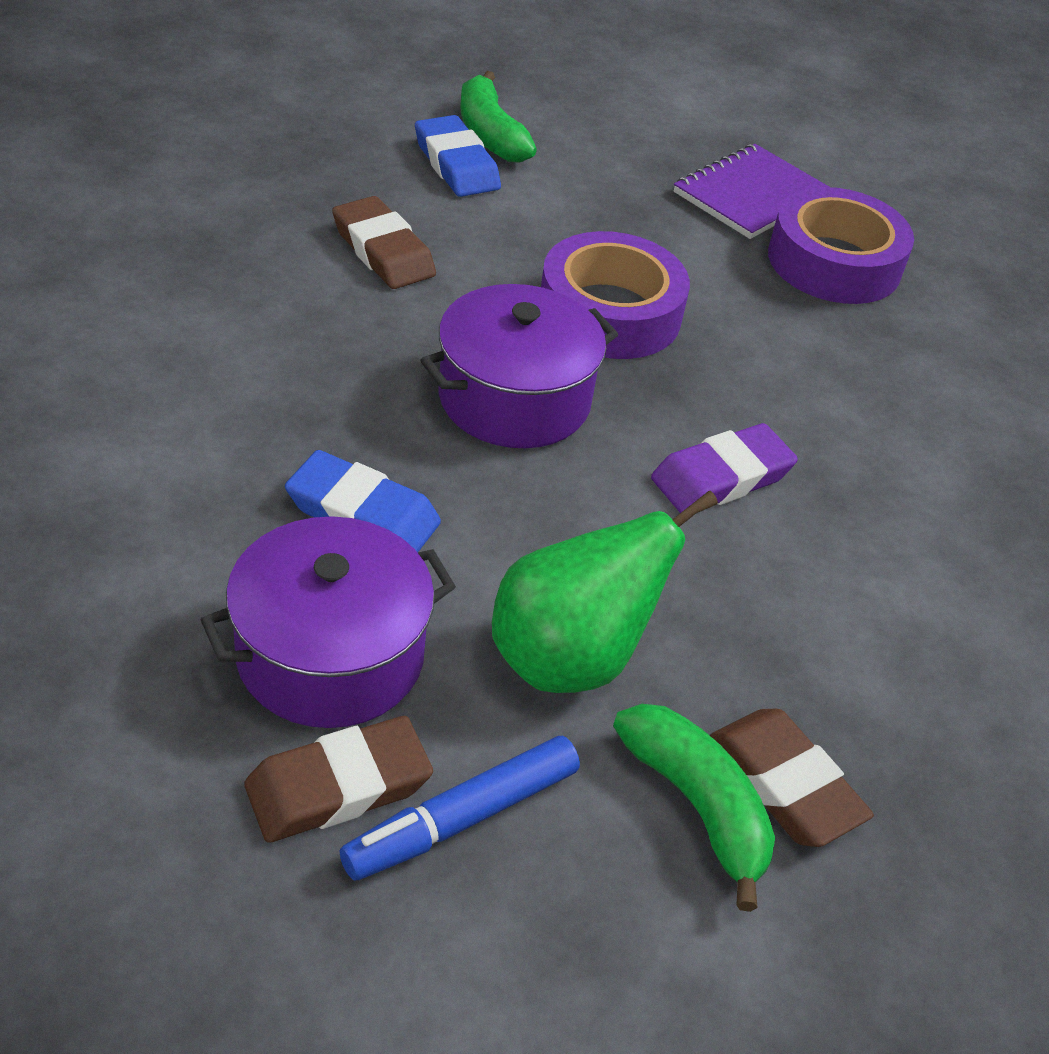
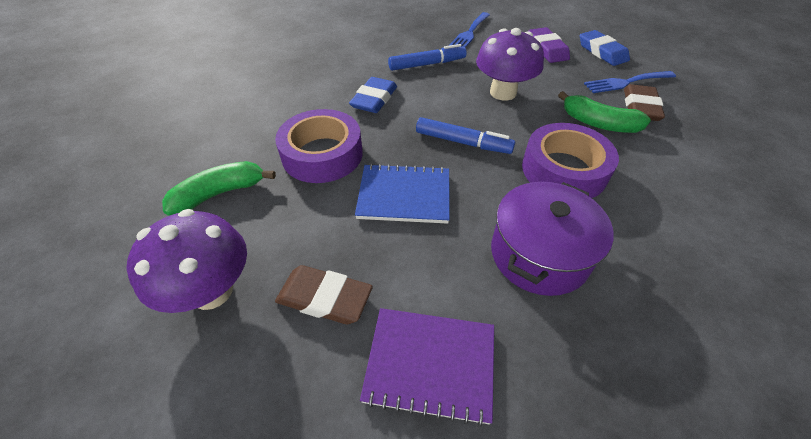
blue fork: none = 0 -> [449,12,490,48] [584,71,676,93] = 2
blue marker: [340,736,580,880] = 1 -> [388,44,467,71] [416,117,515,154] = 2
blue notebook: none = 0 -> [355,164,450,224] = 1
brown eraser: [244,716,433,843] [332,196,436,289] [710,709,874,847] = 3 -> [275,265,372,324] [624,84,665,121] = 2
green pear: [492,491,718,693] = 1 -> none = 0
purple mushroom: none = 0 -> [126,209,247,313] [476,28,544,101] = 2
purple pot: [201,516,456,728] [421,284,618,448] = 2 -> [491,182,614,296] = 1

